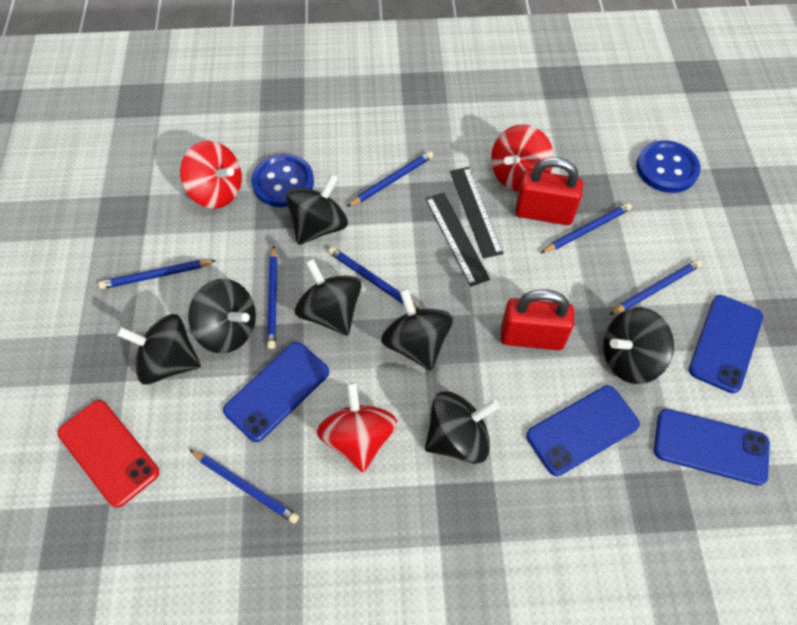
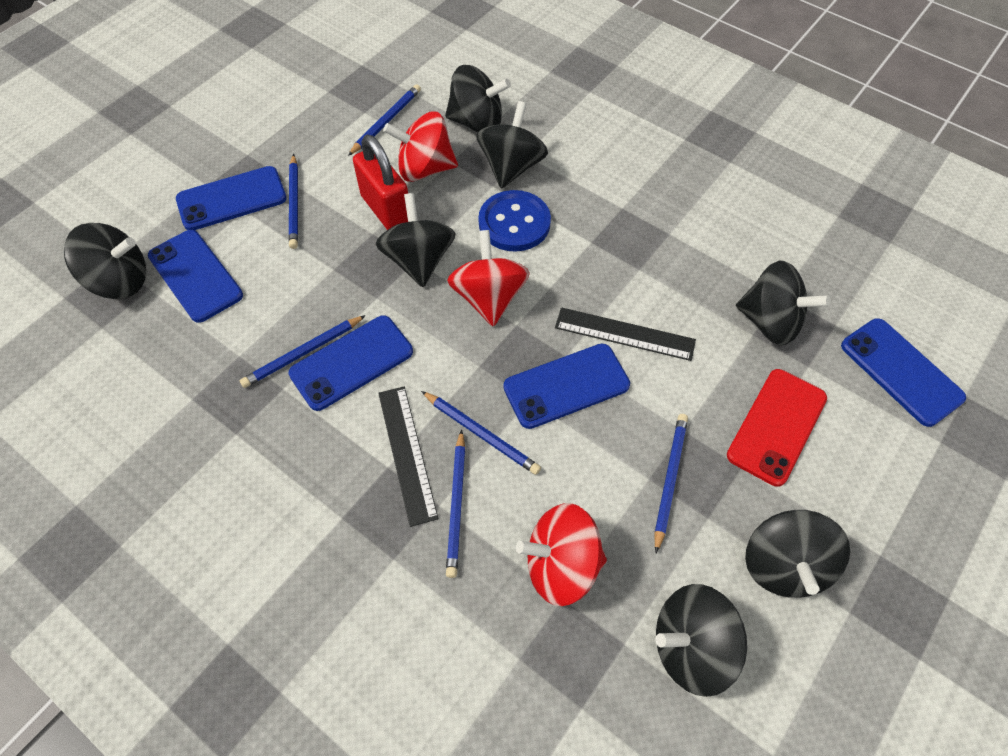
blue button: [251,154,314,207] [636,140,701,193] = 2 -> [478,190,551,252] = 1
blue pencil: [98,260,217,289] [189,449,299,524] [267,245,277,349] [328,247,420,310] [347,151,433,207] [541,203,632,253] [609,259,702,315] = 7 -> [240,315,366,388] [289,154,298,249] [348,84,421,156] [421,391,541,475] [446,429,465,578] [655,414,688,553] = 6
blue phone: [223,342,329,442] [526,385,640,476] [654,409,770,486] [689,295,763,393] = 4 -> [148,230,243,323] [176,166,287,230] [288,316,413,411] [503,344,630,429] [841,318,966,427] = 5
red padlock: [501,290,574,350] [515,157,583,225] = 2 -> [353,135,408,230] = 1

